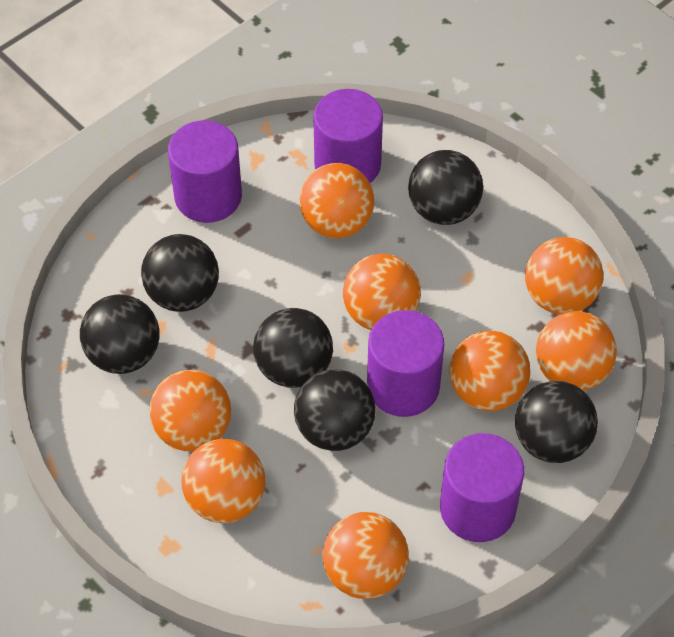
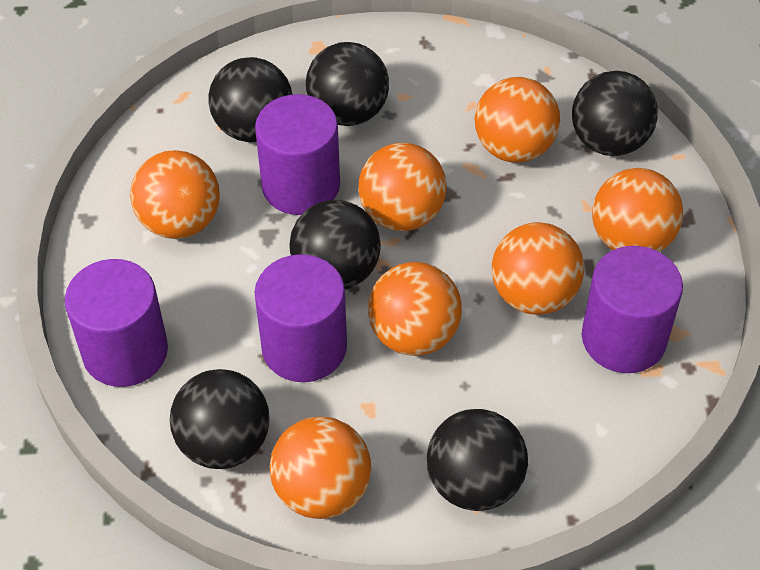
orange ball: [149,370,231,451] [182,439,265,523] [299,163,374,238] [323,512,409,599] [343,254,421,330] [450,331,530,411] [525,237,603,314] [536,311,617,391] = 8 -> [130,150,220,239] [269,416,371,519] [358,143,447,231] [368,262,462,356] [475,77,560,163] [492,222,584,315] [592,168,683,252] = 7

